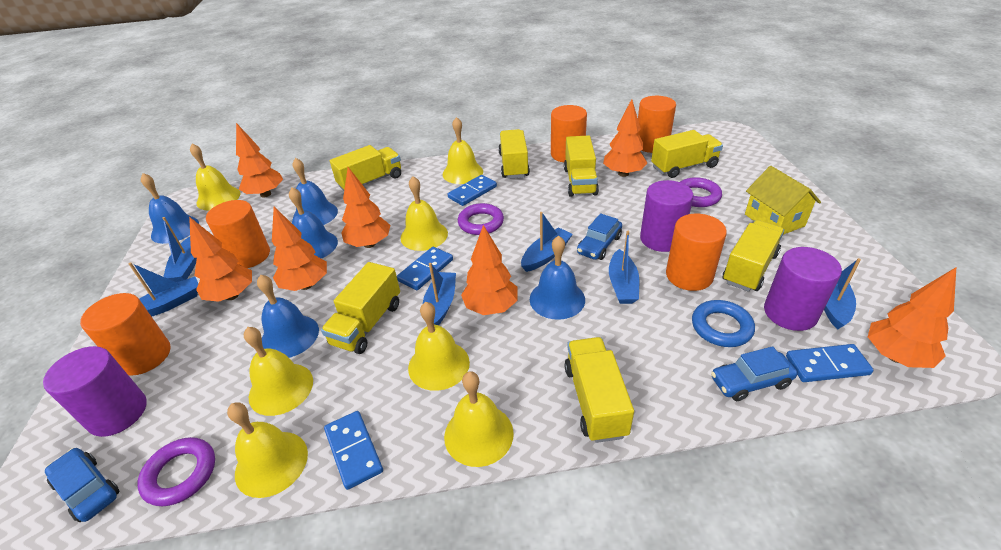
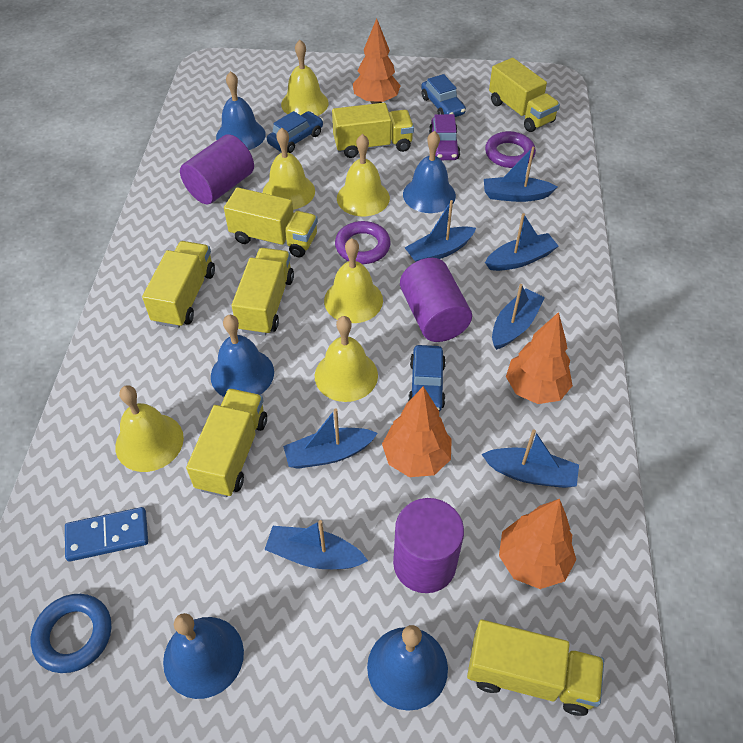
blue boat: [128,262,198,317] [162,217,197,282] [423,263,456,325] [521,212,573,272] [609,231,639,304] [824,258,861,329] = 6 -> [264,520,368,569] [283,408,378,469] [405,200,476,262] [482,429,579,488] [484,147,557,202] [485,213,559,271] [492,284,545,350] = 7
blue domino: [324,411,383,490] [397,247,453,290] [448,175,497,206] [786,344,874,382] = 4 -> [65,507,148,562] = 1
orange cylinder: [80,293,170,376] [206,200,270,268] [551,105,587,162] [638,96,676,153] [666,214,727,291] = 5 -> none = 0
orange tree: [189,217,252,302] [236,123,283,198] [272,207,327,291] [341,167,390,248] [461,225,518,315] [603,99,647,177] [868,267,956,368] = 7 -> [353,18,401,104] [382,386,452,477] [499,499,576,589] [506,312,573,404] = 4
purple car: none = 0 -> [429,114,460,160] = 1
purple ring: [137,437,215,506] [458,203,504,235] [680,177,722,207] = 3 -> [335,221,391,264] [485,131,536,168] = 2
yellow bell: [190,144,241,210] [227,402,308,498] [244,327,313,416] [401,176,448,251] [408,302,470,391] [443,117,483,184] [444,371,514,467] = 7 -> [115,385,184,472] [263,128,315,210] [281,40,329,116] [315,316,378,402] [324,238,383,323] [337,134,390,216] = 6
yellow house: [745,166,821,235] = 1 -> none = 0

